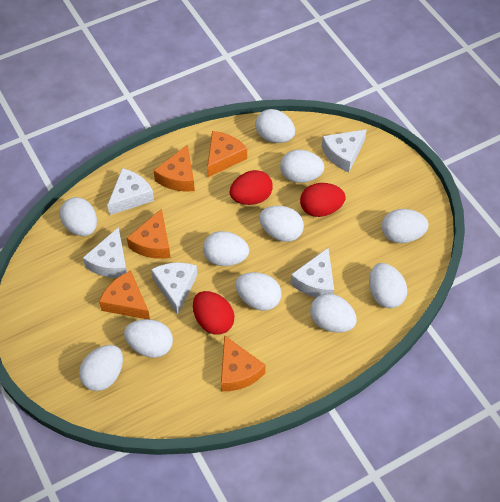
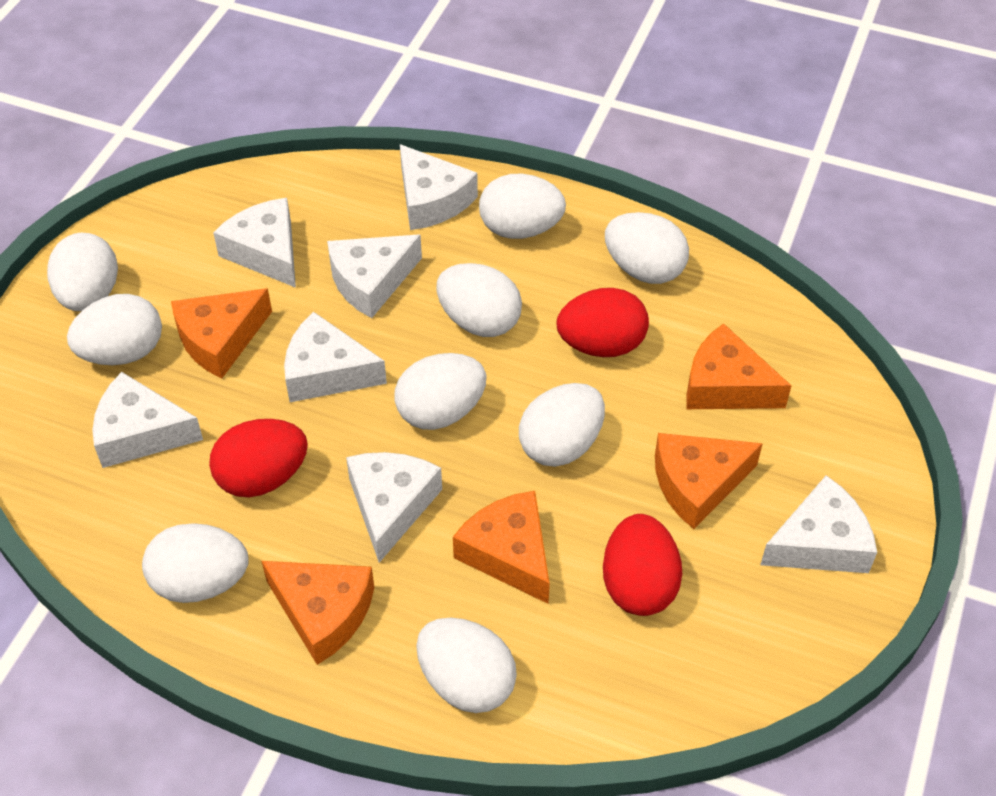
white cheese: [83,227,127,278] [107,168,154,215] [151,262,197,315] [290,248,334,298] [322,129,367,172] = 5 -> [92,372,203,468] [213,198,296,288] [284,312,387,402] [327,235,422,318] [346,452,442,563] [400,144,478,230] [760,475,877,573] = 7
white egg: [60,197,97,236] [79,345,123,391] [124,319,173,358] [203,231,249,266] [235,272,281,311] [255,109,295,143] [259,206,304,242] [280,150,324,183] [310,294,357,333] [369,263,407,308] [382,209,429,243] = 11 -> [47,233,118,311] [67,294,162,365] [142,523,249,603] [395,353,487,430] [416,618,517,713] [436,263,522,337] [479,173,566,239] [519,383,605,467] [605,212,689,284] = 9

